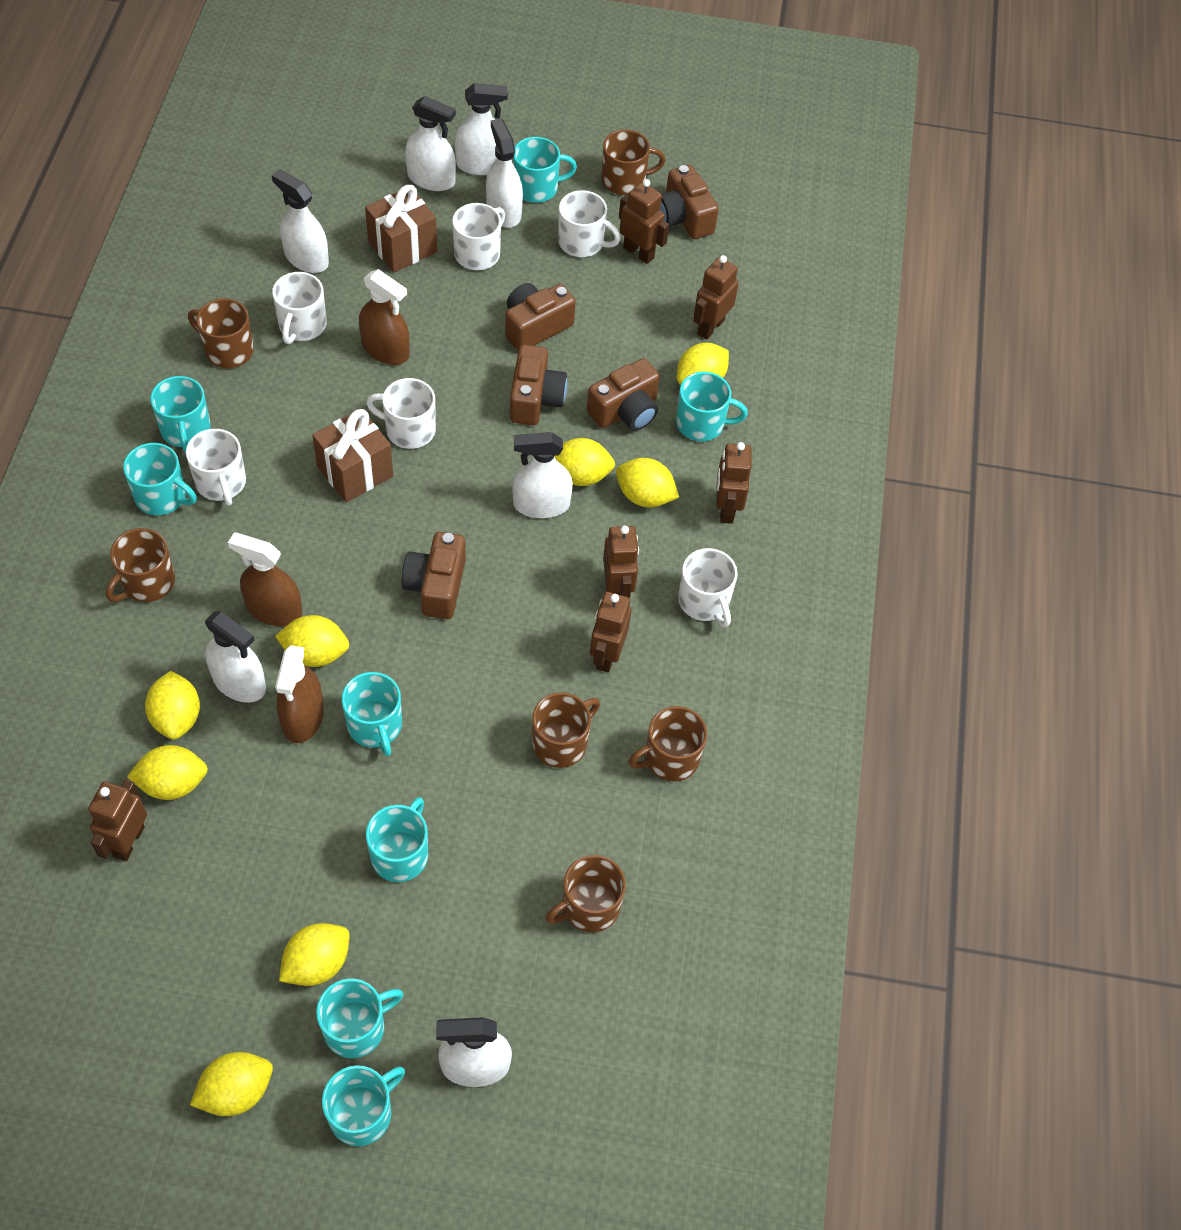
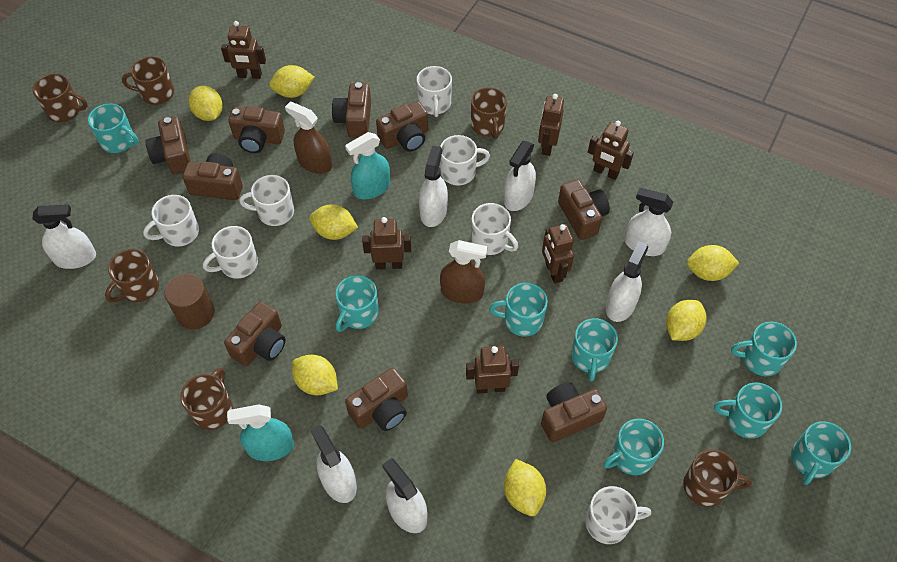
brown camera: [401,532,466,619] [505,283,576,351] [510,345,567,425] [587,358,660,431] [660,165,719,239] = 5 -> [145,117,191,174] [183,153,243,200] [224,301,286,366] [229,106,285,153] [332,82,371,138] [345,368,408,431] [376,101,428,152] [541,382,607,443] [558,179,610,240] = 9
brown cylinder: none = 0 -> [165,274,214,330] = 1
brown gift: [312,409,393,502] [365,185,437,273] = 2 -> none = 0
brown spray bottle: [228,533,302,626] [275,645,324,743] [359,269,410,365] = 3 -> [285,102,332,174] [440,240,487,304] = 2
turquoise spray bottle: none = 0 -> [227,405,294,461] [345,132,390,199] = 2
white mug: [186,429,246,506] [272,272,326,344] [366,378,436,449] [452,203,505,270] [558,190,621,257] [678,548,738,627] = 6 -> [143,195,199,246] [203,226,258,278] [239,175,294,226] [417,66,452,117] [440,135,490,185] [471,203,518,255] [585,486,651,544] = 7
yellow lemon: [127,745,208,800] [145,671,200,740] [190,1052,273,1116] [275,615,349,667] [279,923,350,986] [555,438,615,486] [616,458,679,507] [677,343,729,385] = 8 -> [189,86,223,121] [269,65,315,98] [292,355,338,395] [309,204,358,240] [504,459,546,516] [666,300,706,341] [687,245,739,281] = 7

